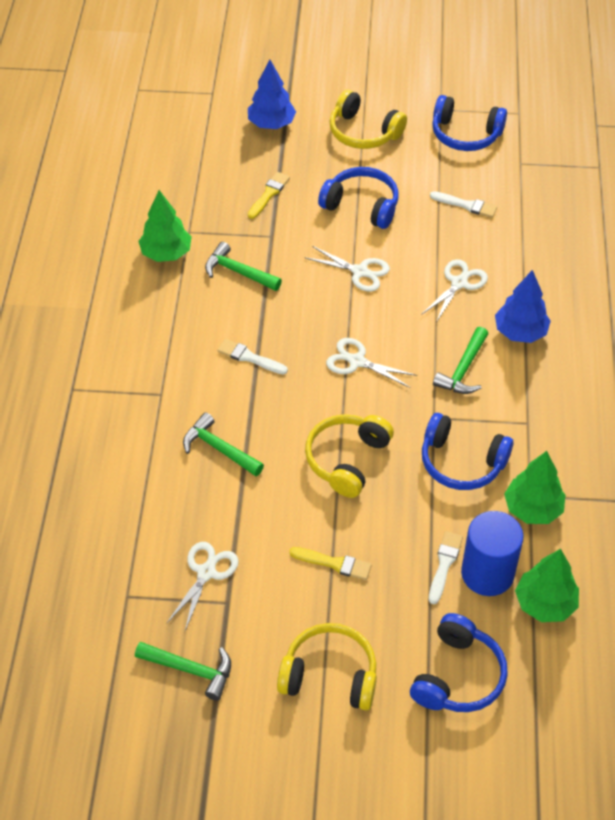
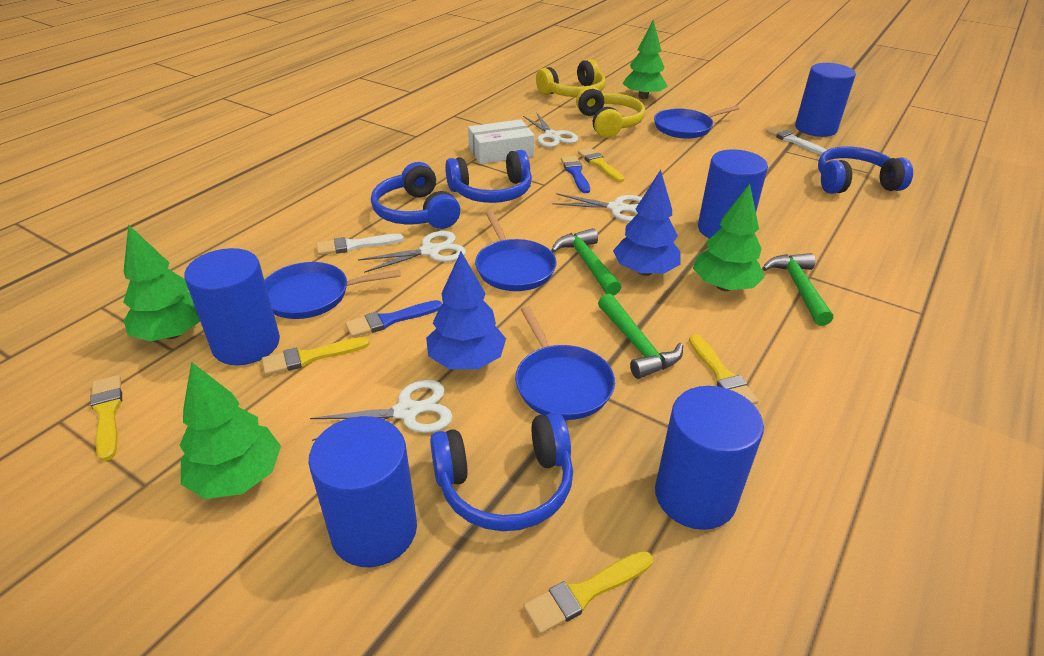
blue brush: none = 0 -> [345,300,442,337] [561,156,590,193] = 2
blue cylinder: [461,511,524,596] = 1 -> [184,248,280,365] [308,416,417,567] [655,386,764,530] [698,149,768,239] [795,63,856,137] = 5
blue pan: none = 0 -> [264,262,401,319] [475,211,557,291] [515,306,615,420] [654,105,740,139] = 4
green hammer: [135,642,231,701] [183,412,264,476] [205,242,282,291] [433,327,488,394] = 4 -> [551,228,621,295] [598,294,683,379] [762,253,833,326] = 3
green tree: [138,190,192,262] [504,451,566,524] [515,549,579,622] = 3 -> [123,224,200,341] [179,362,281,499] [623,20,668,99] [693,184,765,291] = 4
white box: none = 0 -> [468,119,535,164] = 1
white brush: [217,339,288,375] [429,531,463,604] [430,191,497,218] = 3 -> [316,234,404,255] [766,126,827,155] = 2
yellow brush: [248,172,290,219] [289,547,372,580] = 2 -> [90,375,122,461] [262,337,370,375] [523,551,653,634] [578,148,625,182] [689,334,758,404] = 5
yellow headphones: [277,623,377,710] [305,414,394,498] [330,89,407,149] = 3 -> [536,59,606,97] [576,86,645,138] = 2

